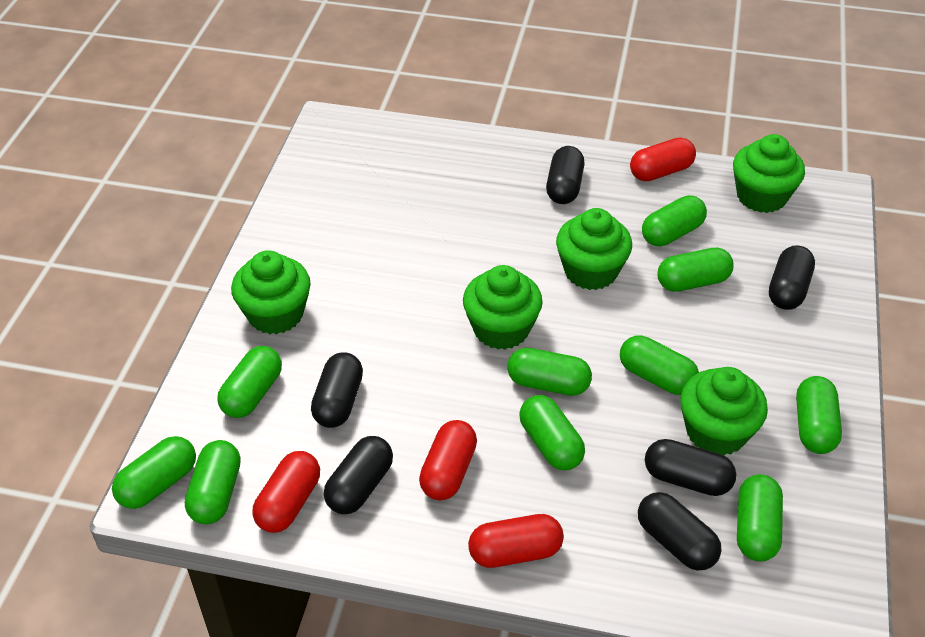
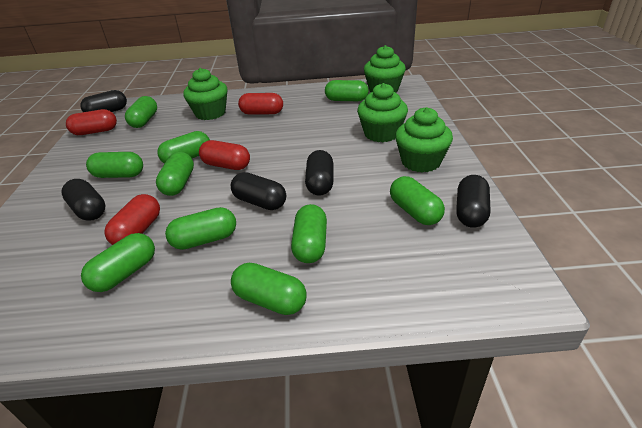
black capsule: [311,352,363,428] [324,436,393,514] [546,146,585,204] [638,492,721,571] [645,439,736,496] [769,245,815,310] = 6 -> [61,179,106,221] [80,90,127,112] [231,172,286,210] [305,150,334,196] [456,175,490,228] = 5
green cupcake: [231,250,311,334] [463,265,543,350] [556,208,632,290] [680,367,768,456] [733,134,805,213] = 5 -> [183,68,228,120] [357,83,408,142] [364,45,406,92] [395,107,453,173] = 4

